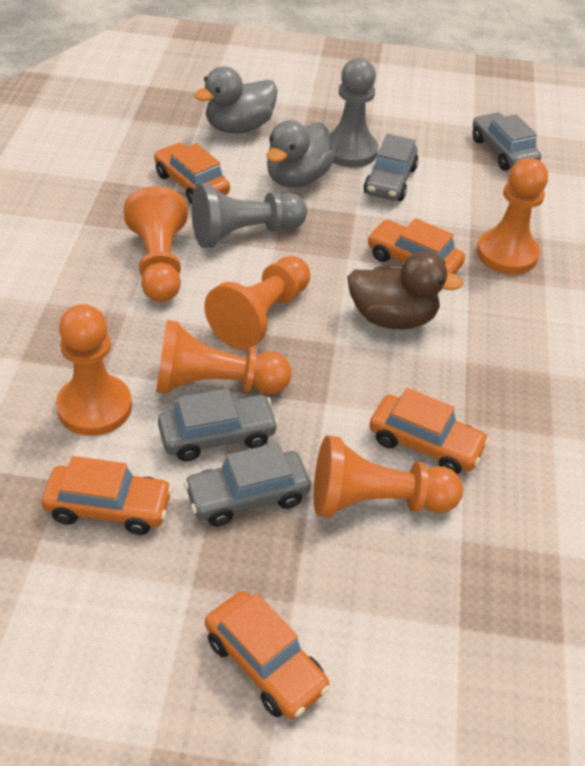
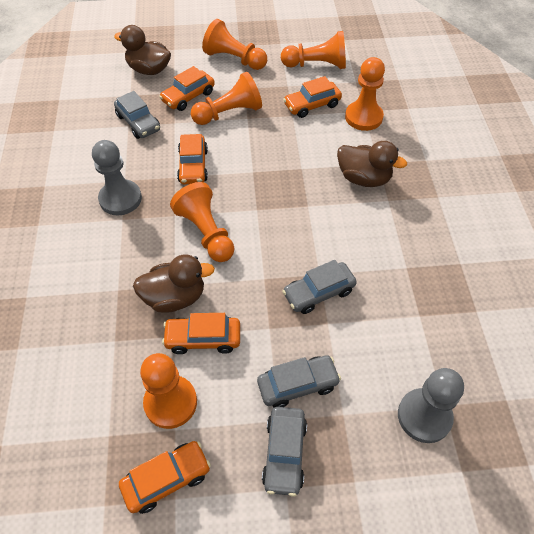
brown duck: [347,251,464,330] = 1 -> [114,25,171,75] [133,254,215,313] [337,141,407,187] = 3
grey duck: [194,66,278,133] [267,120,335,188] = 2 -> none = 0

